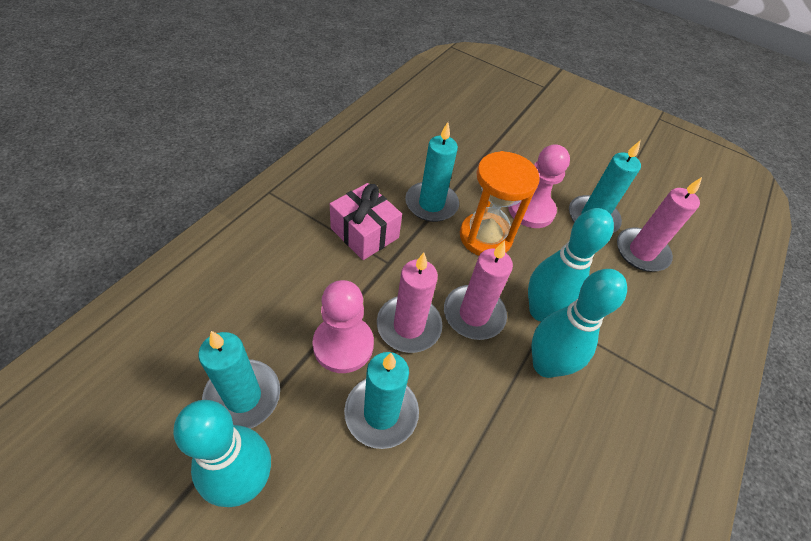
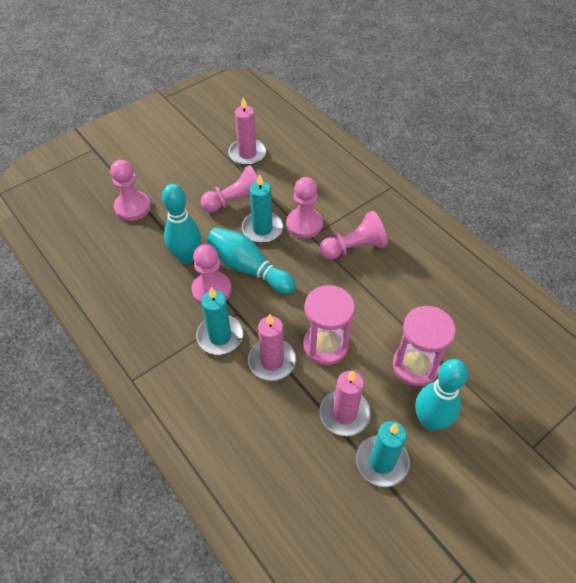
orange hourglass: [460,151,540,256] = 1 -> none = 0
pink gift: [330,183,402,260] = 1 -> none = 0
pink hourglass: none = 0 -> [303,285,355,365] [393,306,456,386] = 2
pink pawn: [312,280,374,373] [508,144,570,228] = 2 -> [110,160,151,221] [192,244,231,305] [201,165,258,212] [287,177,323,238] [319,211,388,260] = 5
turquoise candle: [198,331,280,429] [344,352,419,449] [405,122,459,222] [569,140,641,233] = 4 -> [196,287,243,355] [242,174,283,243] [356,421,410,487] = 3

